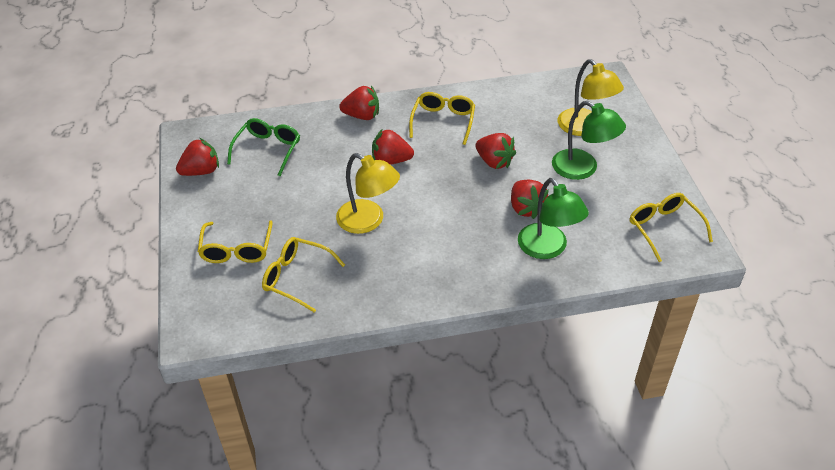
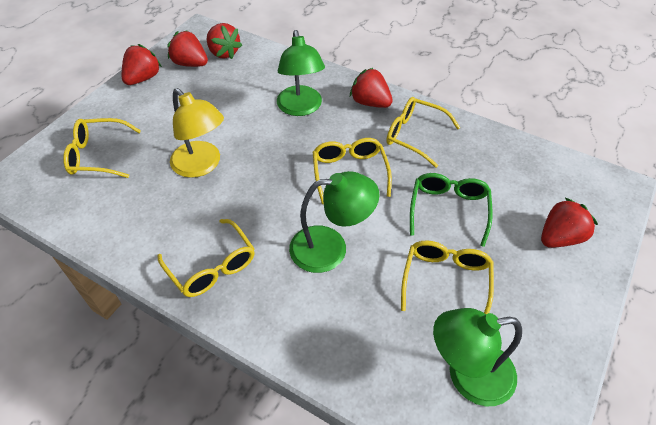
green lamp: [518,178,589,259] [552,101,626,180] = 2 -> [277,30,325,116] [289,171,380,273] [433,308,522,406] = 3
yellow glasses: [198,221,273,263] [262,237,345,313] [409,92,475,145] [630,193,713,262] = 4 -> [63,118,141,178] [158,219,255,297] [313,138,392,204] [386,97,460,168] [401,240,494,314] = 5
yellow lamp: [336,153,400,234] [558,59,624,136] = 2 -> [170,88,224,178] = 1

